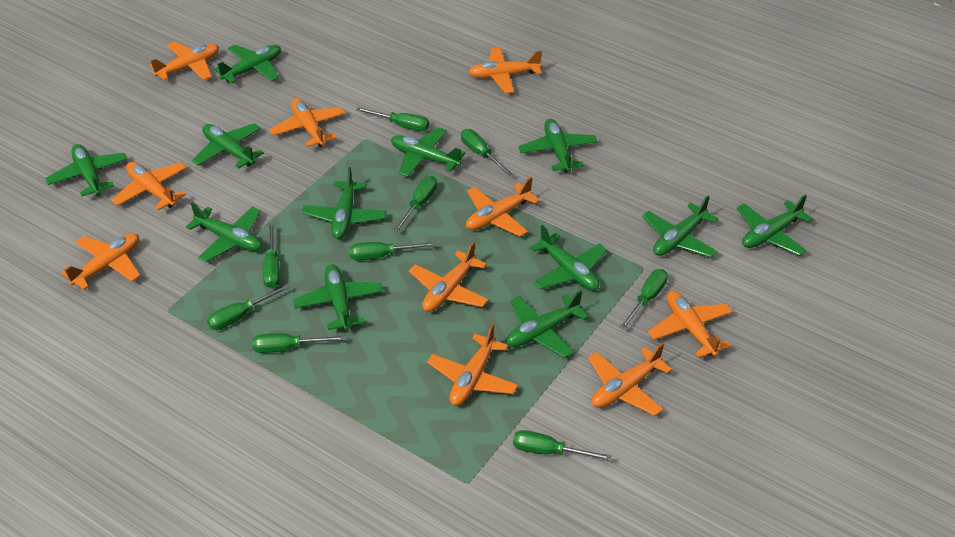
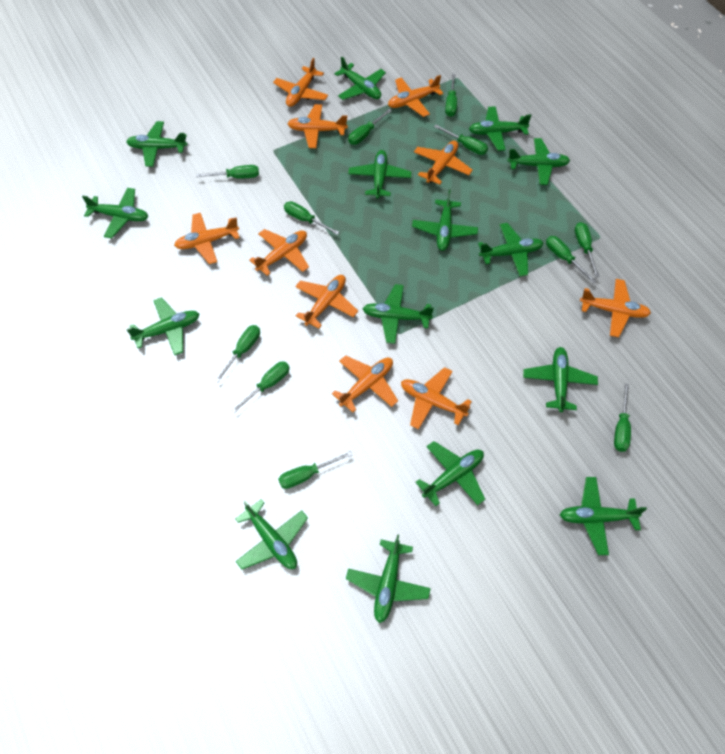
green plane: [45,144,128,196] [186,202,262,262] [192,123,264,168] [214,45,281,84] [293,264,383,331] [302,167,386,239] [391,127,465,177] [506,290,589,358] [518,119,598,173] [530,225,607,291] [642,196,718,258] [737,195,813,256] = 12 -> [82,188,148,238] [126,121,188,167] [126,297,199,355] [235,499,308,569] [334,57,386,100] [346,534,431,623] [348,150,411,199] [363,284,434,344] [412,190,478,251] [416,441,485,506] [469,106,532,151] [478,223,543,276] [507,138,570,185] [523,347,598,412] [560,477,647,555] = 15
green screwdriver: [207,284,290,330] [252,333,345,353] [263,224,280,288] [350,242,436,261] [356,107,429,131] [394,176,437,232] [461,129,513,176] [513,430,612,461] [620,269,668,330] = 9 -> [196,165,259,178] [215,325,260,382] [231,361,290,413] [278,451,352,489] [284,201,339,235] [348,109,392,145] [434,125,488,155] [445,74,457,117] [546,236,596,283] [575,222,600,277] [614,384,631,452] = 11

